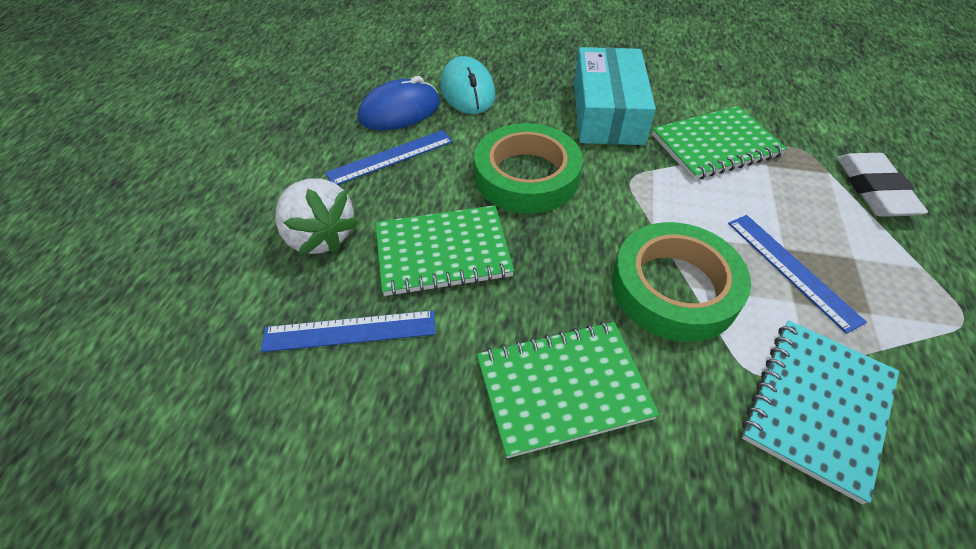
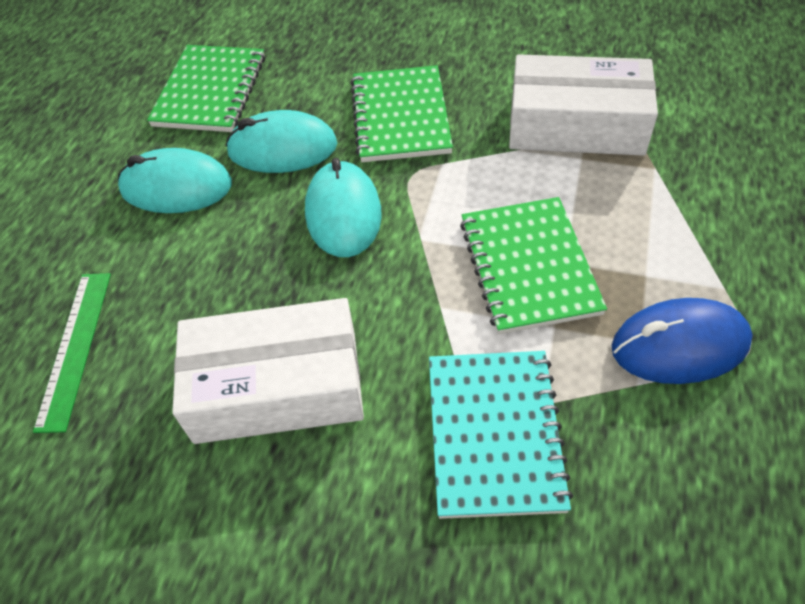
blue ruler: [261,310,436,352] [325,130,453,185] [728,215,867,334] = 3 -> none = 0
green ruler: none = 0 -> [33,273,111,433] = 1
green tape: [474,123,583,214] [612,222,751,342] = 2 -> none = 0
turquoise box: [574,47,656,145] = 1 -> none = 0
turquoise mouse: [440,56,495,114] = 1 -> [118,148,232,213] [226,110,337,173] [305,158,382,257] = 3
white box: none = 0 -> [172,298,364,444] [509,54,658,156] = 2
white eraser: [837,153,928,217] = 1 -> none = 0
white strawberry: [275,179,359,255] = 1 -> none = 0

